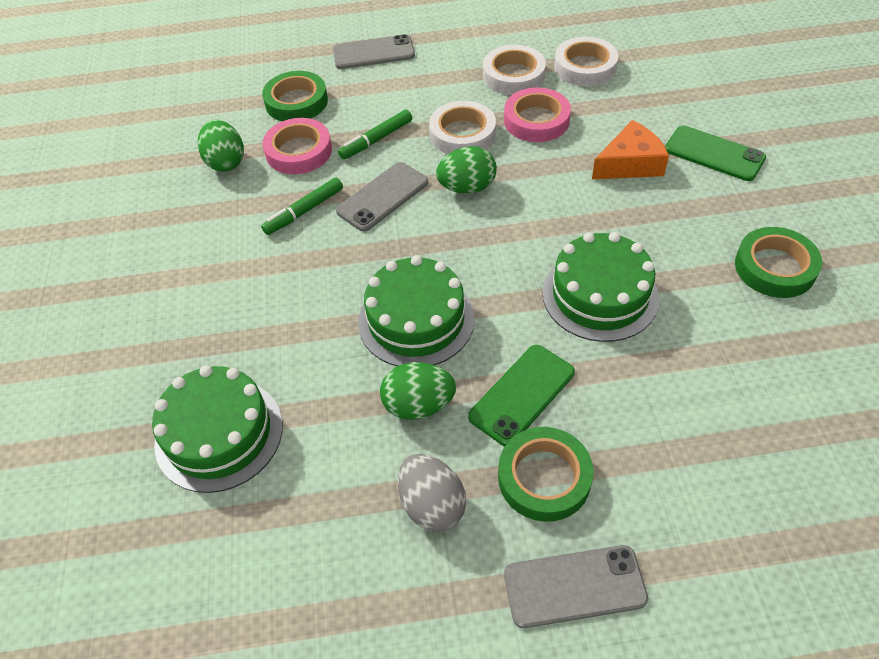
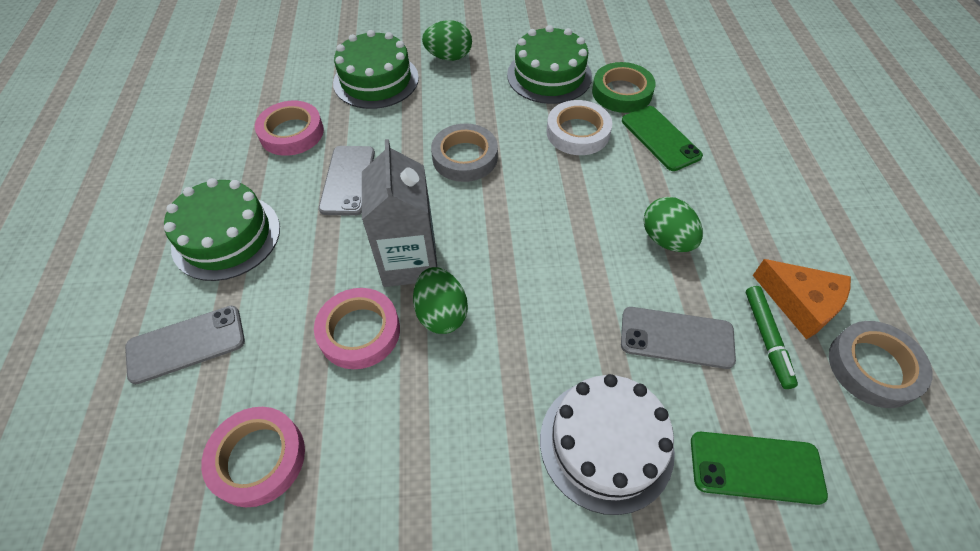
green marker: [261,178,343,235] [338,110,412,160] = 2 -> [746,286,798,389] = 1
green tape: [262,71,328,121] [498,427,594,522] [735,227,822,298] = 3 -> [592,62,656,113] = 1
grey carton: none = 0 -> [362,139,437,287] = 1
grey egg: [398,454,466,532] = 1 -> none = 0
grey tape: none = 0 -> [431,123,498,182] [829,321,932,408] = 2
pink tape: [262,118,332,174] [504,88,571,142] = 2 -> [201,407,305,507] [255,101,324,156] [314,288,400,369] = 3
white cake: none = 0 -> [540,374,675,515] = 1
white tape: [429,101,496,154] [483,45,546,95] [554,37,618,86] = 3 -> [547,100,613,155] = 1

